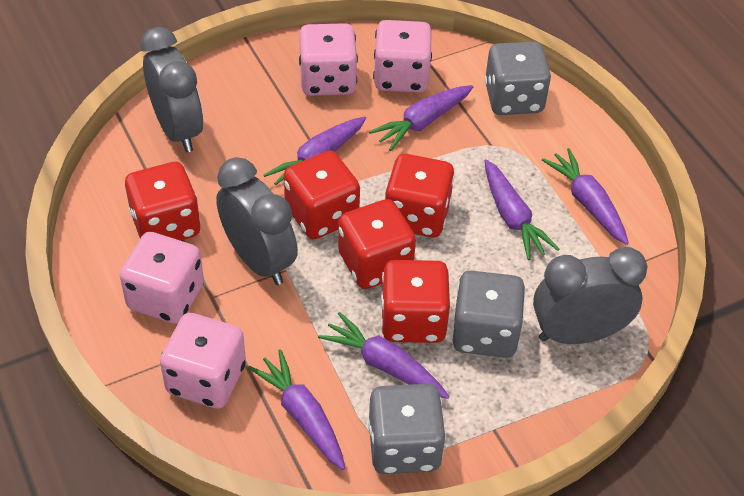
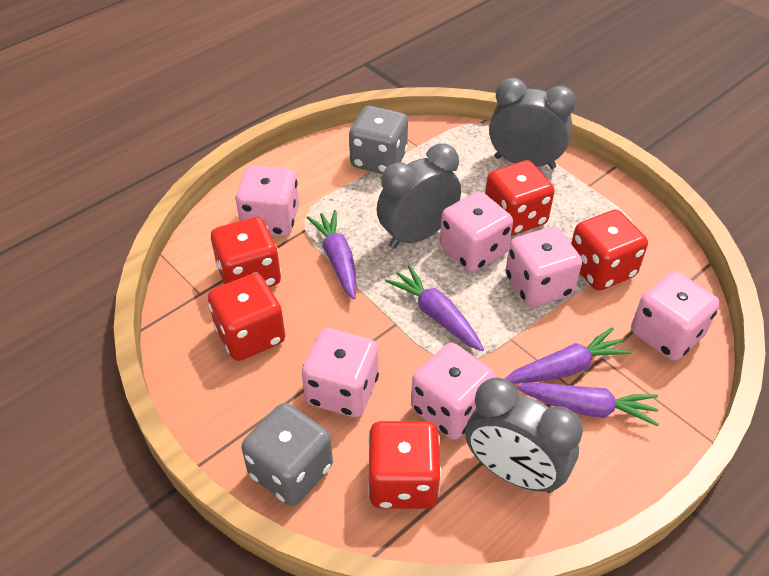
grey dice: [368,384,446,474] [452,270,525,358] [485,42,551,115] = 3 -> [241,403,333,506] [349,106,408,174] = 2
pink dice: [120,232,204,324] [160,313,246,409] [299,23,358,96] [373,20,432,93] = 4 -> [236,165,299,236] [302,328,379,417] [411,343,496,440] [440,191,513,272] [505,226,582,308] [631,271,720,361] = 6
purple carrot: [248,349,345,470] [263,117,366,185] [318,312,450,399] [369,85,473,151] [485,159,559,260] [542,148,629,245] = 6 -> [307,210,357,299] [385,265,484,351] [505,327,632,384] [516,382,659,426] = 4

